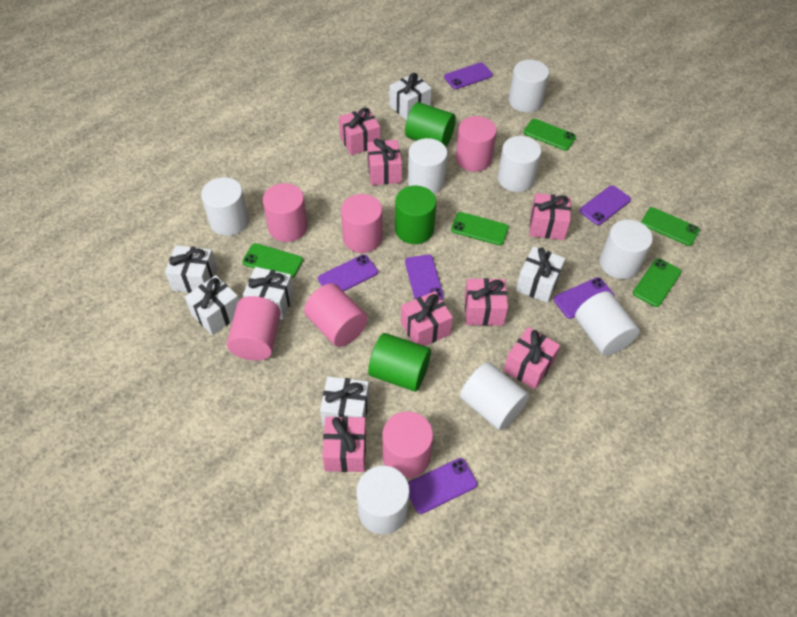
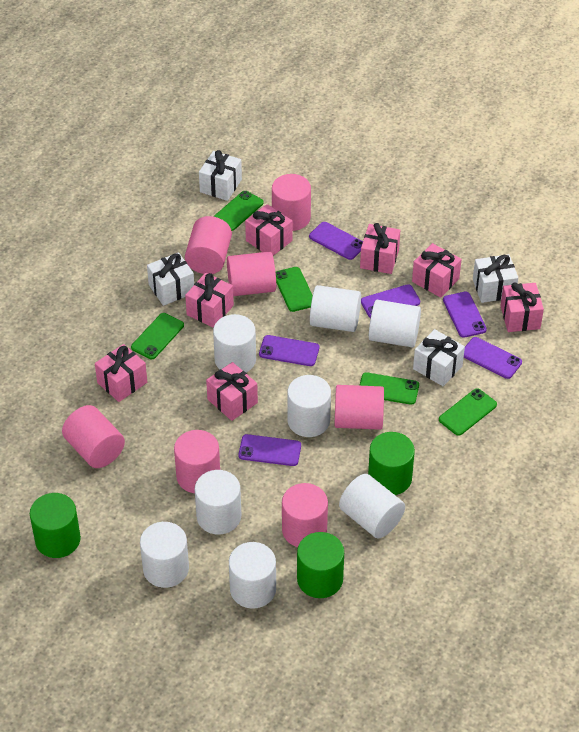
pink cylinder: [227,296,281,361] [263,183,308,242] [304,283,368,347] [341,194,383,253] [382,411,433,478] [456,116,497,172] = 6 -> [62,405,125,468] [174,430,220,493] [185,216,232,274] [227,251,276,296] [272,174,311,231] [282,483,328,547] [334,385,384,430] = 7
white gift: [165,245,217,293] [185,275,239,335] [243,267,294,320] [320,376,369,426] [389,73,432,121] [516,246,565,303] = 6 -> [147,252,194,306] [199,150,242,201] [413,329,465,386] [473,254,518,303] = 4

